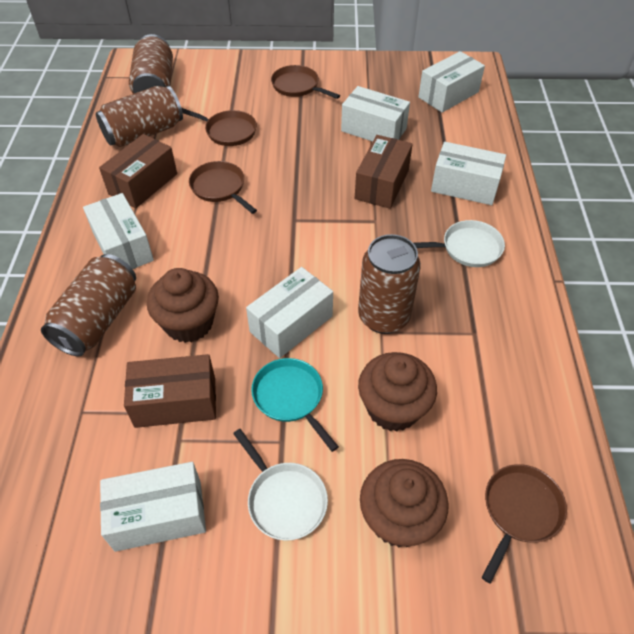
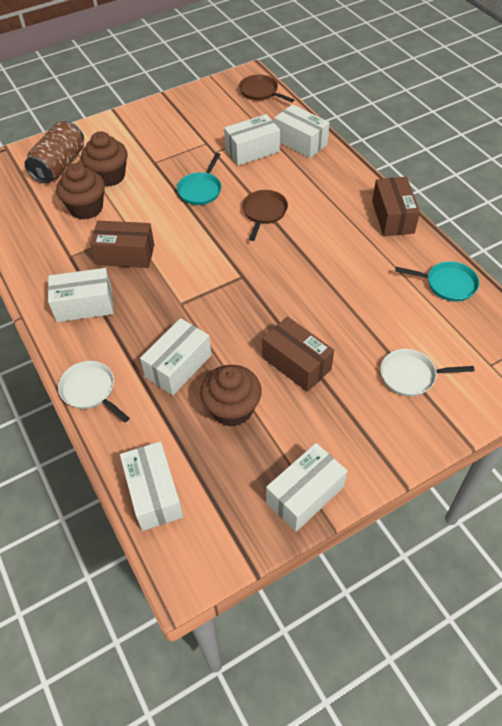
brown can: [41,254,136,356] [96,86,183,147] [129,34,173,94] [358,234,421,334] = 4 -> [24,121,84,183] = 1
brown pan: [182,108,257,146] [189,161,257,214] [271,65,340,99] [482,464,567,583] = 4 -> [239,74,294,102] [242,190,288,241] = 2
turquoise pan: [251,358,339,452] = 1 -> [177,153,221,205] [395,261,479,302] = 2

